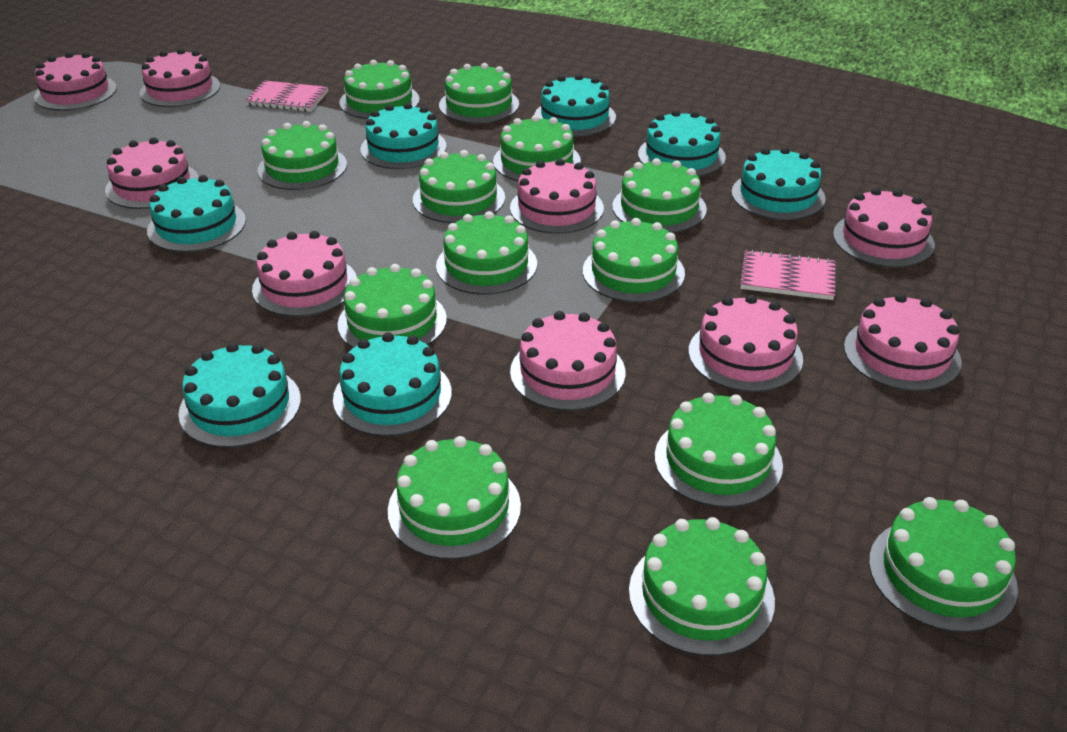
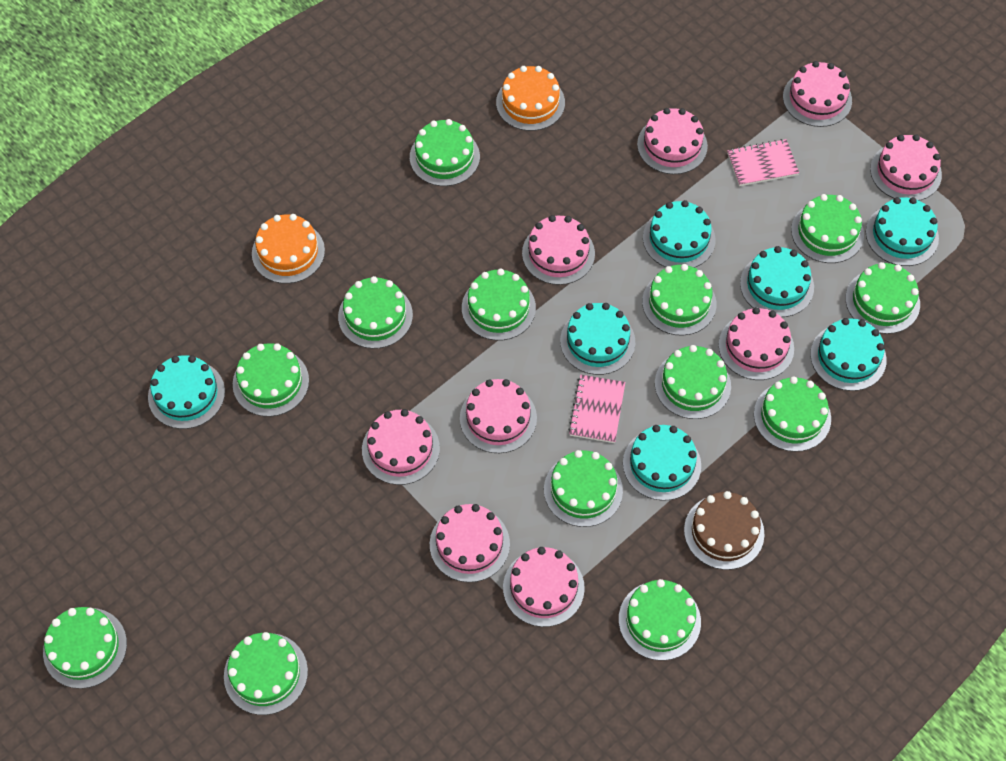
brown cake: none = 0 -> [684,491,764,570] = 1
orange cake: none = 0 -> [252,214,325,284] [496,66,565,131] = 2

